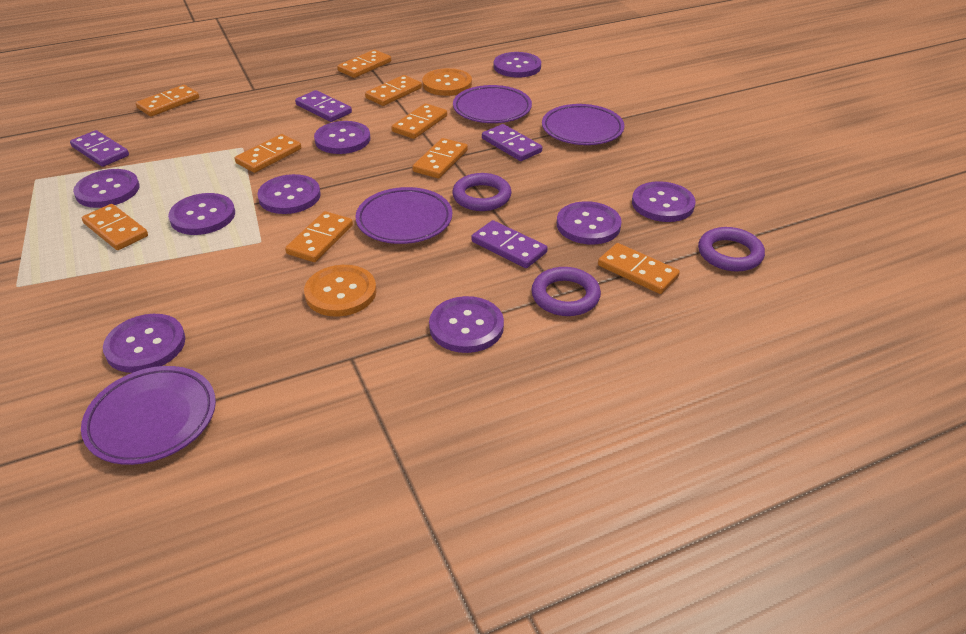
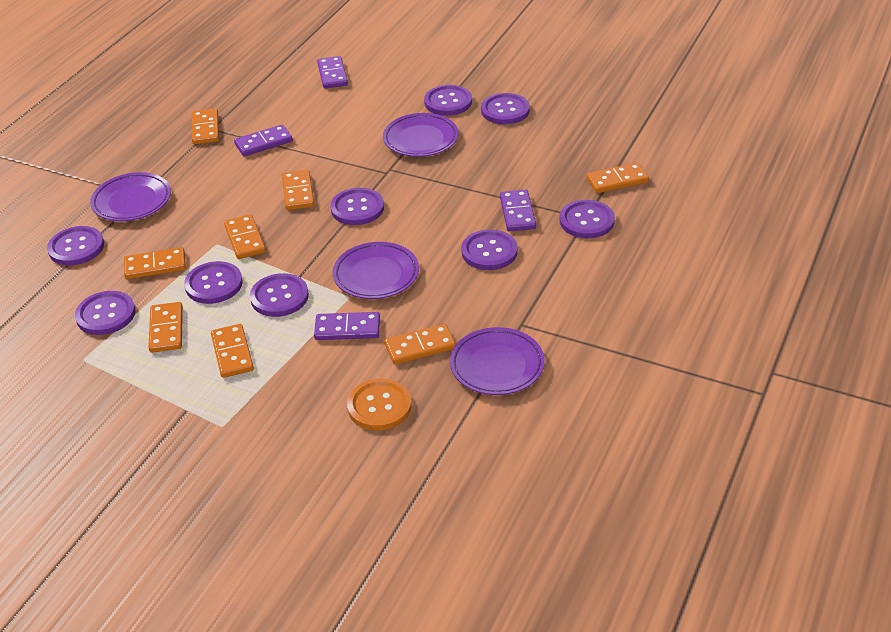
orange button: [304,265,377,317] [422,68,472,96] = 2 -> [347,379,412,431] = 1
orange domino: [82,204,148,250] [136,85,199,117] [235,134,301,173] [285,211,353,262] [337,50,391,78] [365,75,422,106] [392,103,447,139] [412,138,468,178] [598,243,680,294] = 9 -> [124,247,186,279] [148,302,183,353] [192,109,219,144] [211,324,254,378] [224,214,266,259] [282,170,314,210] [384,324,456,365] [586,163,649,193] = 8
purple ring: [452,173,512,211] [531,267,601,316] [698,227,765,271] = 3 -> none = 0

